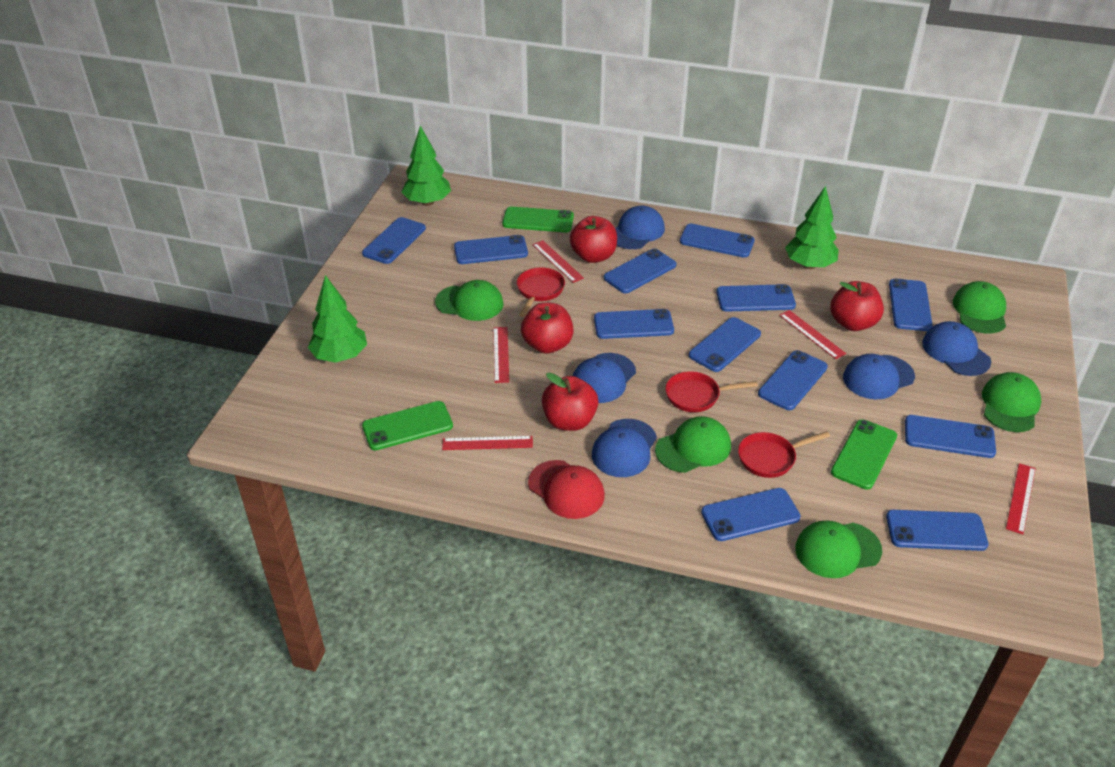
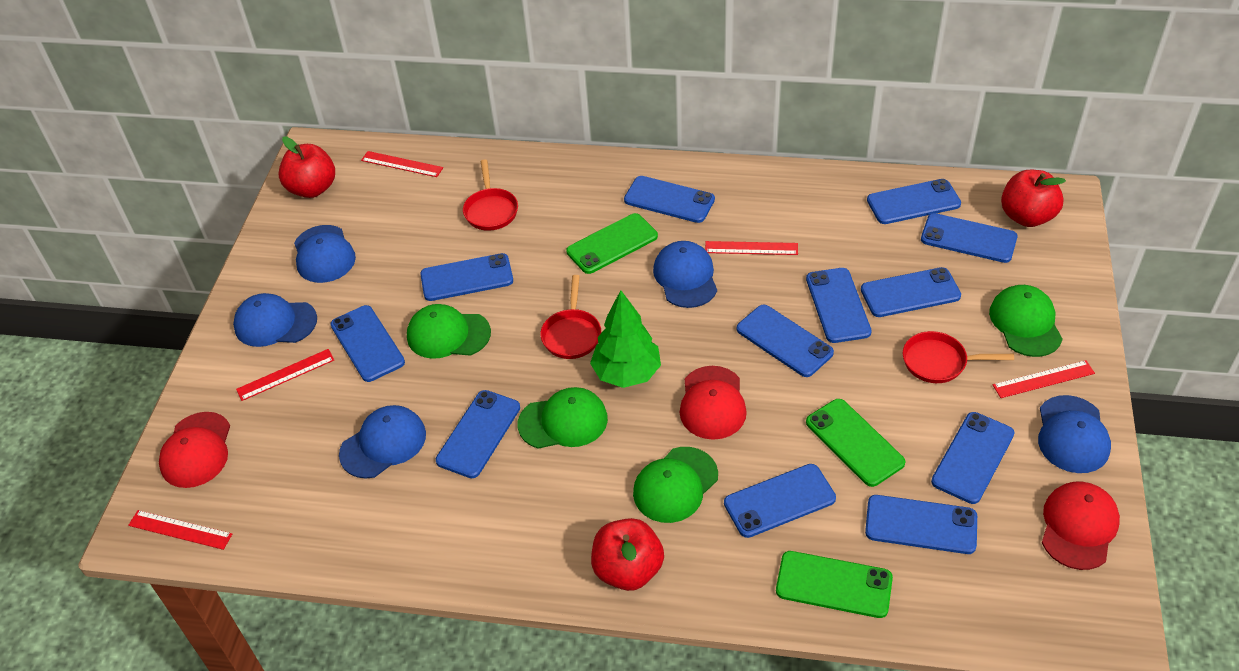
green cap: [435,280,504,321] [655,416,731,473] [795,521,882,578] [953,281,1006,334] [982,372,1041,432] = 5 -> [407,304,491,359] [518,387,608,449] [633,447,718,523] [989,285,1063,357] = 4
green tree: [308,275,367,363] [402,126,451,206] [785,186,839,269] = 3 -> [590,290,661,388] = 1
red apple: [521,302,574,354] [542,372,598,431] [570,216,617,263] [830,281,884,331] = 4 -> [278,137,335,198] [591,518,664,591] [1001,170,1066,227] = 3
red cap: [528,460,605,519] = 1 -> [159,412,230,488] [680,366,747,440] [1042,481,1120,570] = 3

